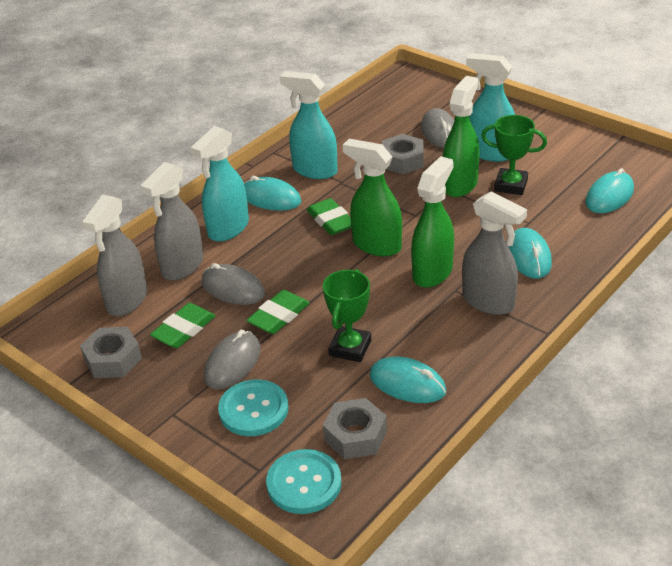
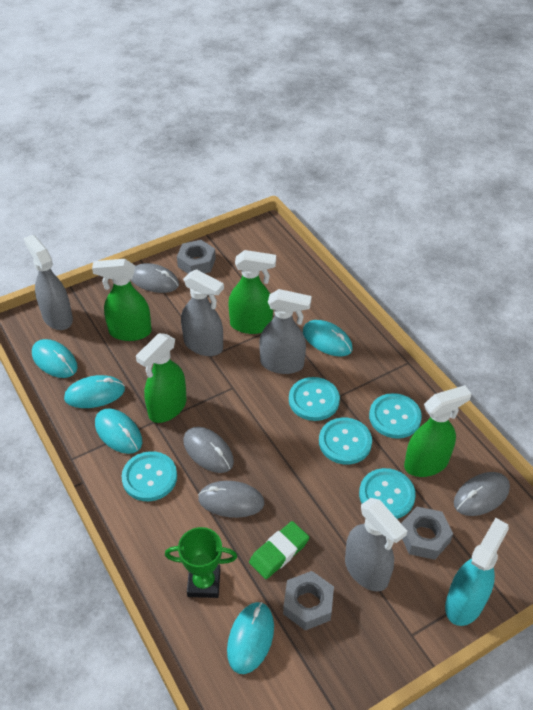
green eraser: [150,303,216,348] [246,290,309,334] [307,198,351,235] = 3 -> [249,521,309,579] = 1
green spray bottle: [343,139,402,256] [411,156,454,288] [443,76,480,197] = 3 -> [92,259,152,341] [136,333,187,423] [228,250,276,334] [404,385,472,477] = 4
green trophy: [323,269,371,362] [481,115,547,195] = 2 -> [165,527,237,598] = 1
grey mouse: [201,263,265,305] [204,330,261,389] [421,108,455,148] = 3 -> [130,263,179,293] [183,427,234,473] [198,481,264,518] [454,472,510,516] = 4
grey spray bottle: [82,195,147,316] [140,162,203,281] [462,192,527,315] = 3 -> [23,235,73,330] [181,269,224,356] [260,289,312,374] [345,498,407,592] = 4
turquoise button: [218,379,288,436] [266,449,342,514] = 2 -> [121,451,177,501] [289,377,340,421] [319,417,372,465] [359,468,416,519] [369,393,422,439] = 5
turquoise mouse: [244,176,301,211] [369,357,447,403] [508,228,552,279] [585,168,634,213] = 4 -> [32,339,78,378] [64,375,125,408] [95,408,142,454] [227,602,274,674] [303,320,352,356] = 5
turquoise spray bottle: [190,126,249,242] [279,71,338,179] [466,53,515,162] = 3 -> [445,518,509,626] = 1

